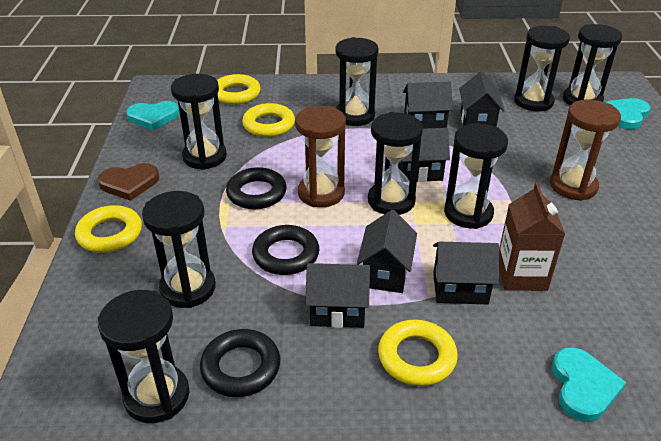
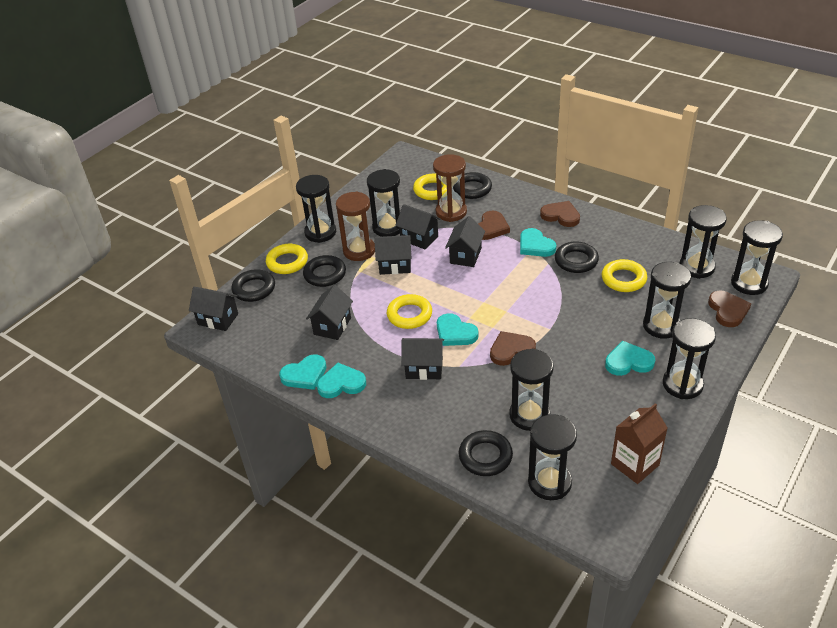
black ring: [200,329,280,397] [226,167,287,209] [252,225,319,275] = 3 -> [231,269,275,302] [303,255,346,287] [453,172,492,199] [459,430,513,476] [555,241,599,273] = 5
brown heart: [98,163,159,201] = 1 -> [478,210,510,240] [490,331,536,366] [540,201,580,227] [708,291,751,327] = 4
turquoise heart: [126,101,180,130] [552,347,626,422] [605,98,650,129] = 3 -> [279,354,327,390] [317,363,366,398] [437,313,478,346] [520,228,556,257] [605,341,655,376] = 5

